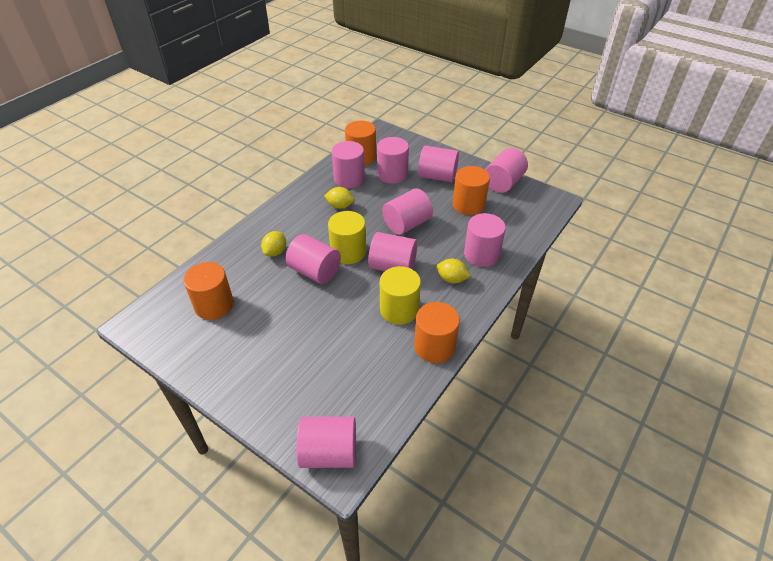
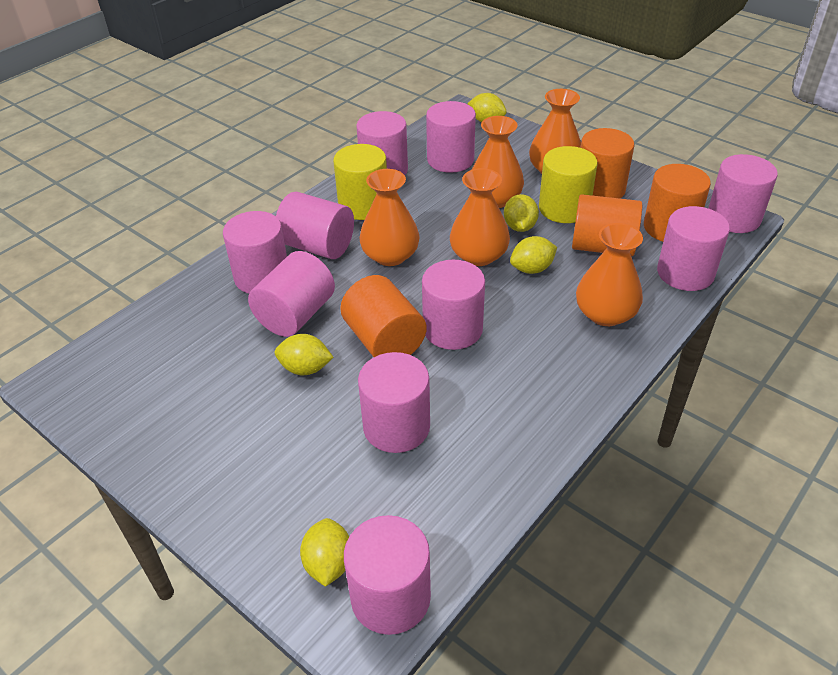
orange vase: none = 0 -> [360,169,420,266] [450,168,510,266] [470,116,524,208] [529,89,581,174] [576,223,643,326] = 5
pink cylinder: [285,234,341,284] [296,416,356,468] [332,141,365,188] [368,232,417,271] [377,137,409,184] [382,188,433,235] [418,146,459,182] [464,213,506,267] [485,148,528,193] = 9 -> [223,211,287,294] [248,251,335,337] [276,192,354,259] [344,515,431,635] [356,111,408,175] [358,352,430,453] [422,260,485,350] [426,101,476,173] [657,206,730,291] [708,154,778,233] = 10
yellow lemon: [261,231,286,257] [324,187,354,209] [437,259,471,283] = 3 -> [275,334,334,375] [300,518,349,587] [467,93,507,122] [504,194,539,232] [510,236,557,274] = 5

